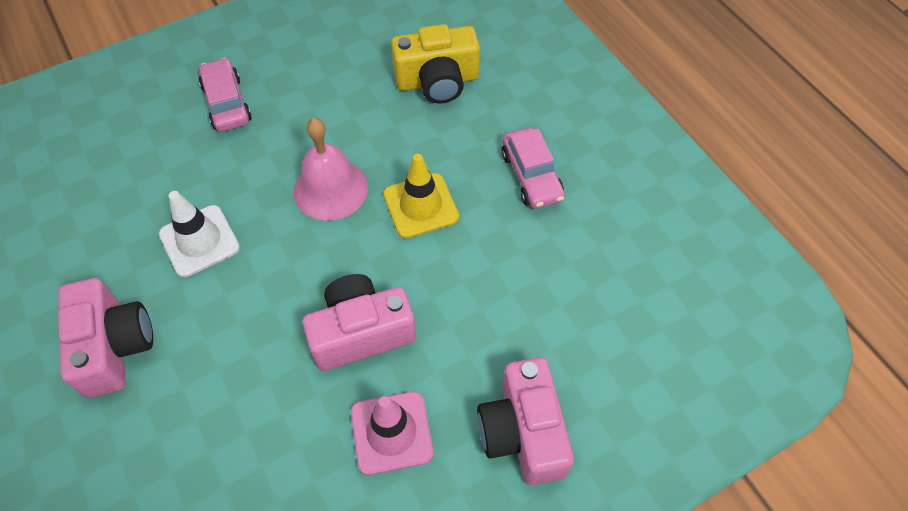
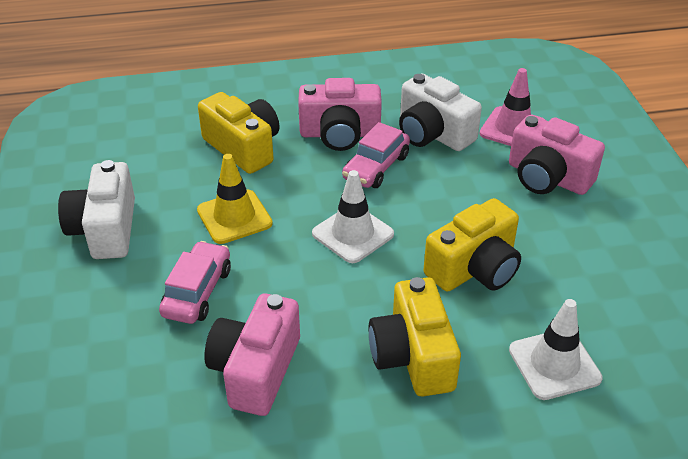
pink bell: [293,118,368,221] = 1 -> none = 0
white camera: none = 0 -> [58,160,135,259] [399,73,482,151] = 2
white traffic cone: [159,191,240,277] = 1 -> [312,170,394,263] [509,299,603,400] = 2
yellow camera: [391,24,480,104] = 1 -> [198,92,280,174] [368,277,461,397] [424,198,521,292] = 3

